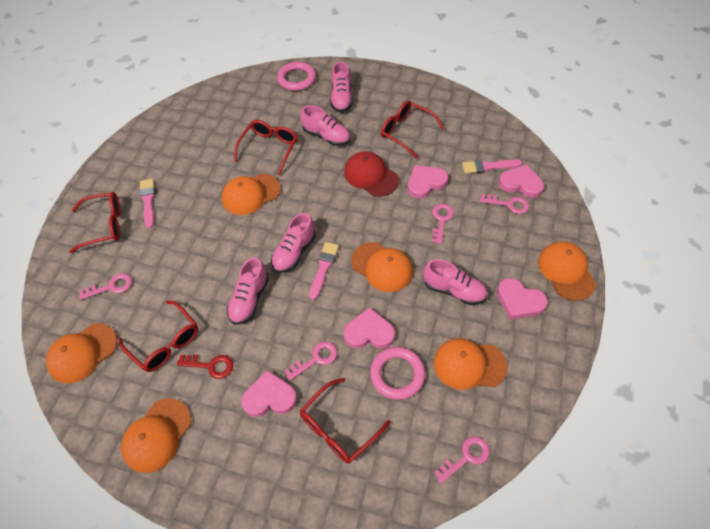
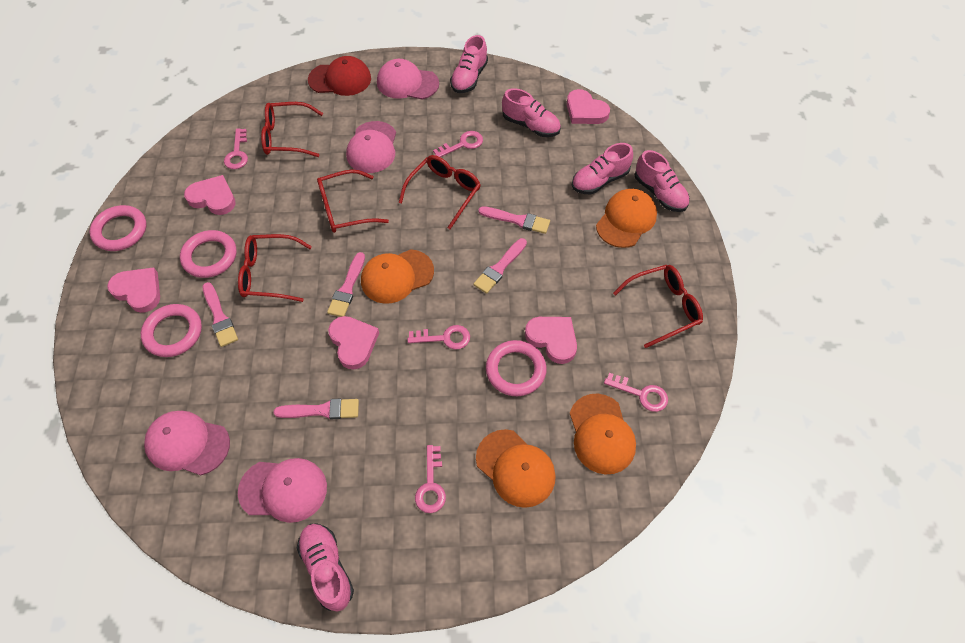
orange cap: [46,323,117,384] [121,398,191,473] [222,173,280,215] [351,242,413,292] [434,338,507,390] [538,241,596,301] = 6 -> [361,249,434,304] [476,429,556,508] [570,394,636,474] [596,189,657,248] = 4
pink brush: [139,179,155,228] [309,242,339,300] [462,159,522,174] = 3 -> [203,282,238,347] [273,399,359,419] [327,252,365,317] [473,238,527,294] [479,206,550,234] = 5
pink cap: none = 0 -> [144,411,230,475] [238,458,327,523] [346,121,396,173] [377,59,439,100] = 4
pink ring: [277,62,316,91] [370,347,425,400] = 2 -> [89,205,147,251] [141,304,202,357] [180,230,237,278] [486,340,547,396] = 4
red key: [177,355,233,379] = 1 -> none = 0

